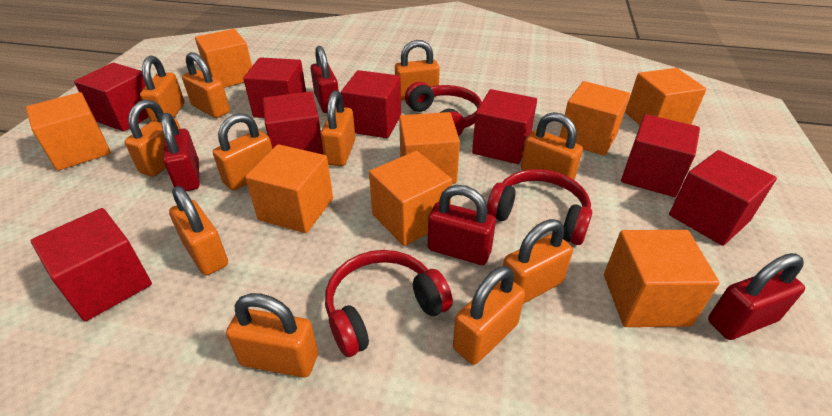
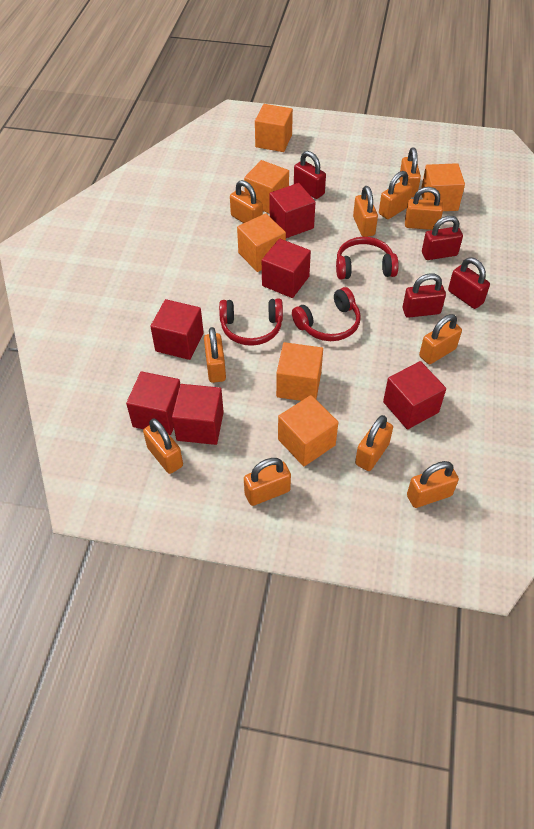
orange cube: [26,92,111,171] [195,29,252,88] [245,144,333,233] [369,151,452,246] [399,112,460,184] [560,81,630,156] [604,230,720,327] [625,68,706,125] = 8 -> [237,213,286,272] [244,160,289,214] [255,104,293,152] [276,342,323,401] [278,395,338,466] [421,163,465,211] = 6
red cube: [31,208,152,321] [74,63,149,131] [243,57,306,118] [263,91,324,155] [341,70,401,138] [472,89,537,164] [621,114,700,197] [669,150,777,246] = 8 -> [126,371,180,435] [150,299,204,360] [172,384,224,445] [262,239,311,298] [270,183,315,238] [383,361,446,429] = 6

